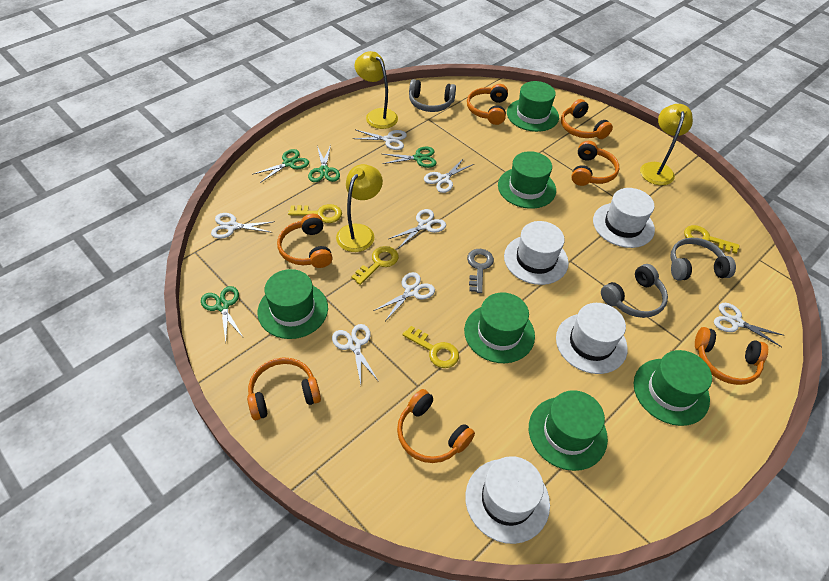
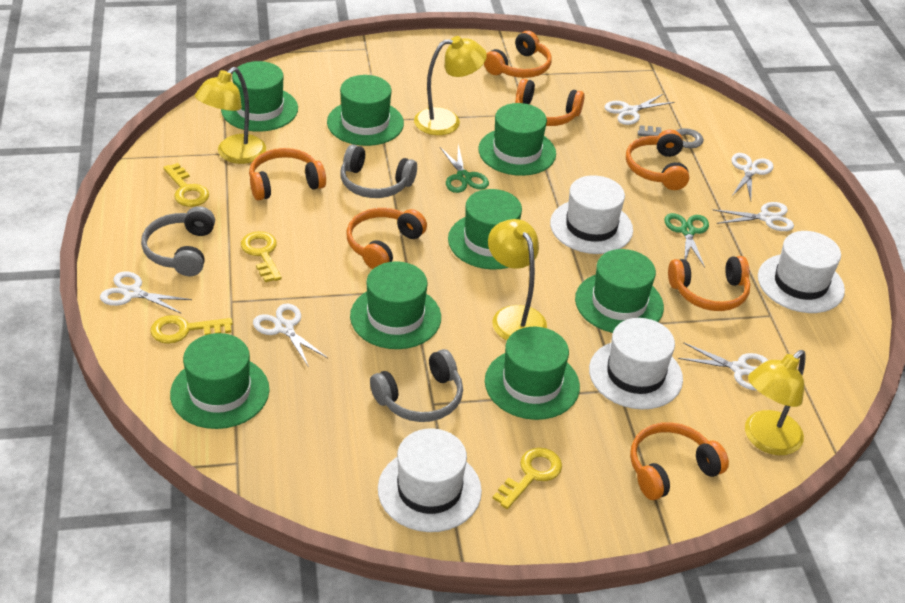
green hat: [258,269,328,339] [464,292,535,363] [498,151,556,209] [507,81,559,132] [529,390,608,471] [634,350,712,426] = 6 -> [170,333,270,429] [221,61,298,132] [327,75,404,146] [350,261,441,349] [448,189,522,270] [478,103,556,176] [485,327,580,420] [575,249,664,333] = 8
green scissors: [201,286,243,342] [252,149,309,183] [308,145,340,182] [382,147,437,168] = 4 -> [440,145,489,193] [664,213,709,268] = 2
white scissors: [211,213,275,238] [332,324,379,385] [352,130,407,150] [373,272,435,320] [389,209,446,249] [424,158,474,193] [714,303,785,347] = 7 -> [100,271,192,314] [253,304,328,367] [604,94,675,125] [678,342,769,390] [713,202,794,231] [731,153,774,201] = 6
yellow lamp: [336,164,383,252] [355,51,398,129] [640,104,693,185] = 3 -> [195,67,266,164] [414,36,487,135] [488,219,547,341] [745,350,806,455] = 4

